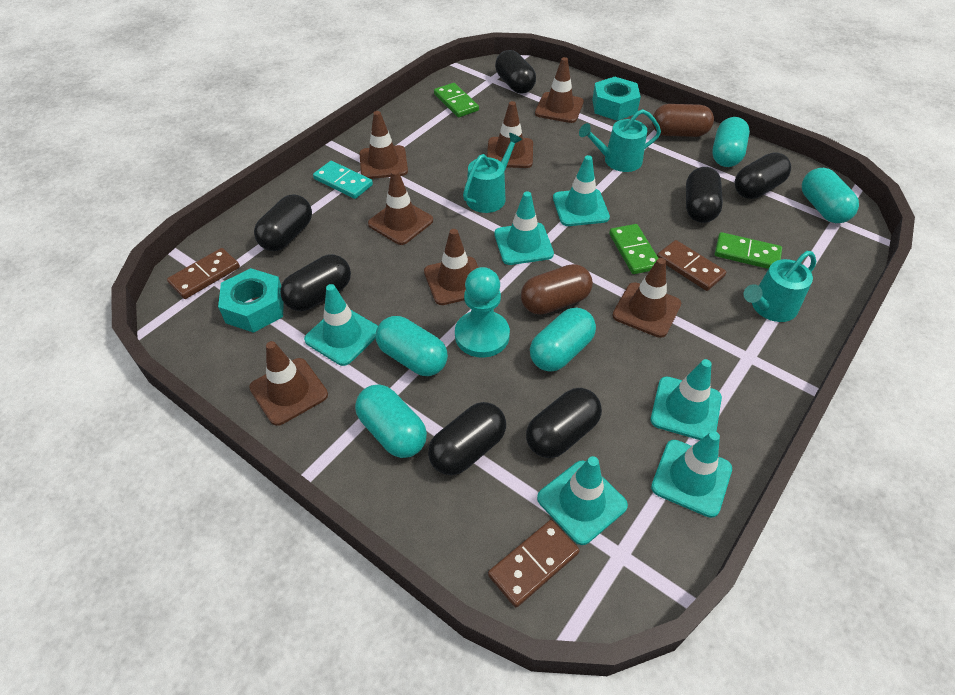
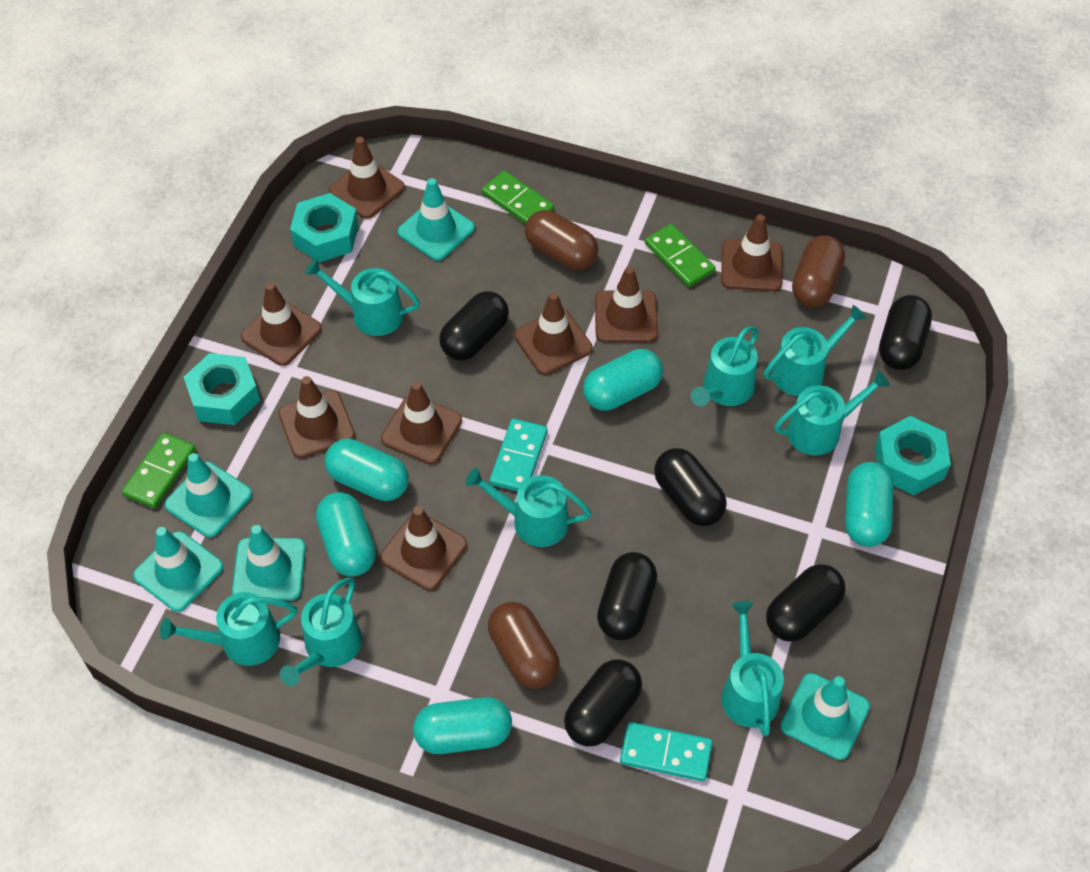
black capsule: [254,194,312,251] [280,254,351,311] [428,402,506,475] [495,50,536,94] [526,388,602,458] [686,167,723,223] [734,152,791,199] = 7 -> [439,291,509,361] [564,659,642,747] [597,552,657,640] [654,448,727,526] [766,564,846,642] [879,295,932,370] = 6
brown capsule: [521,264,593,315] [652,104,714,137] = 2 -> [488,602,560,689] [525,210,598,270] [792,236,845,308] = 3
brown domino: [167,248,240,299] [488,520,580,607] [657,240,726,291] = 3 -> none = 0
brown traffic cone: [249,341,328,426] [360,111,408,179] [368,170,433,245] [424,229,479,305] [487,101,533,168] [535,57,584,123] [612,258,681,338] = 7 -> [241,283,322,366] [278,376,355,458] [329,137,405,219] [380,506,467,590] [381,381,462,464] [514,292,593,375] [595,266,658,342] [721,214,783,291] = 8
turquoise domino: [313,161,373,199] = 1 -> [489,419,547,491] [620,722,713,781] = 2
turquoise nut: [218,268,284,333] [592,77,641,121] = 2 -> [184,353,260,425] [290,193,359,262] [875,416,951,495] = 3
turquoise pawn: [455,267,510,358] = 1 -> none = 0
turquoise traffic cone: [304,284,378,366] [494,192,554,265] [537,456,628,545] [553,155,610,226] [651,359,722,440] [651,431,732,518] = 6 -> [133,527,223,612] [165,453,252,537] [232,525,306,601] [398,178,475,261] [780,673,870,760] = 5
turquoise watering can: [463,133,522,213] [579,109,661,172] [743,251,816,322] = 3 -> [160,592,297,666] [280,577,362,686] [305,259,420,336] [465,468,591,547] [691,326,759,406] [721,601,784,736] [764,305,867,396] [775,370,890,455] = 8

